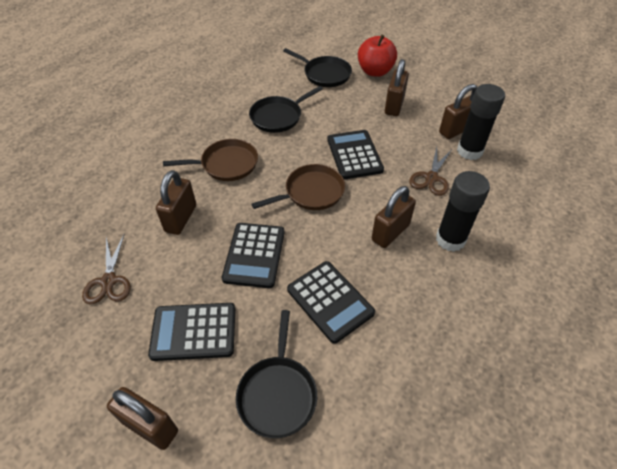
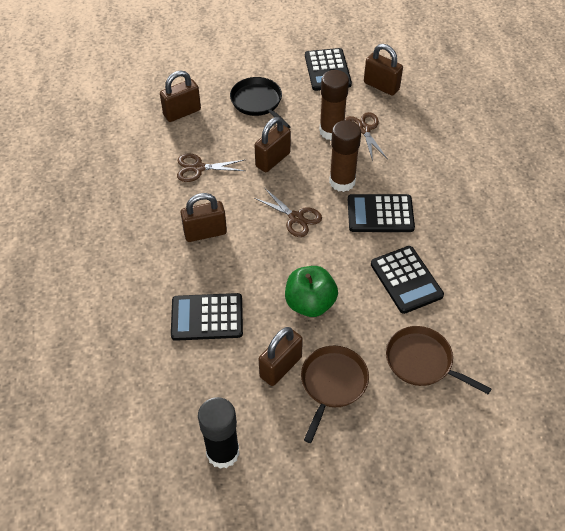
black glue stick: [436,171,490,252] [457,84,505,160] = 2 -> [198,397,240,469] = 1
black pan: [236,310,317,438] [249,86,323,133] [283,48,352,87] = 3 -> [230,77,290,128] = 1
brown glue stick: none = 0 -> [319,70,349,140] [329,120,361,192] = 2
brown scissors: [82,235,131,304] [409,147,452,196] = 2 -> [177,153,245,182] [254,188,322,237] [345,112,387,161] = 3
green apple: none = 0 -> [285,266,338,317] = 1
red apple: [358,35,397,77] = 1 -> none = 0

